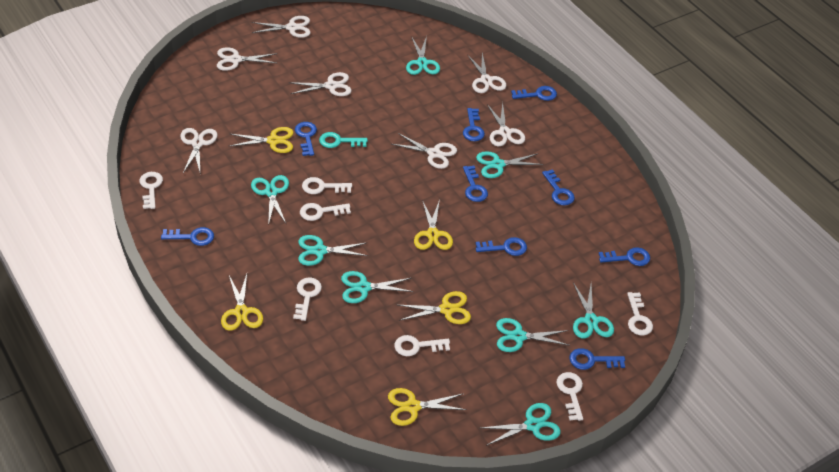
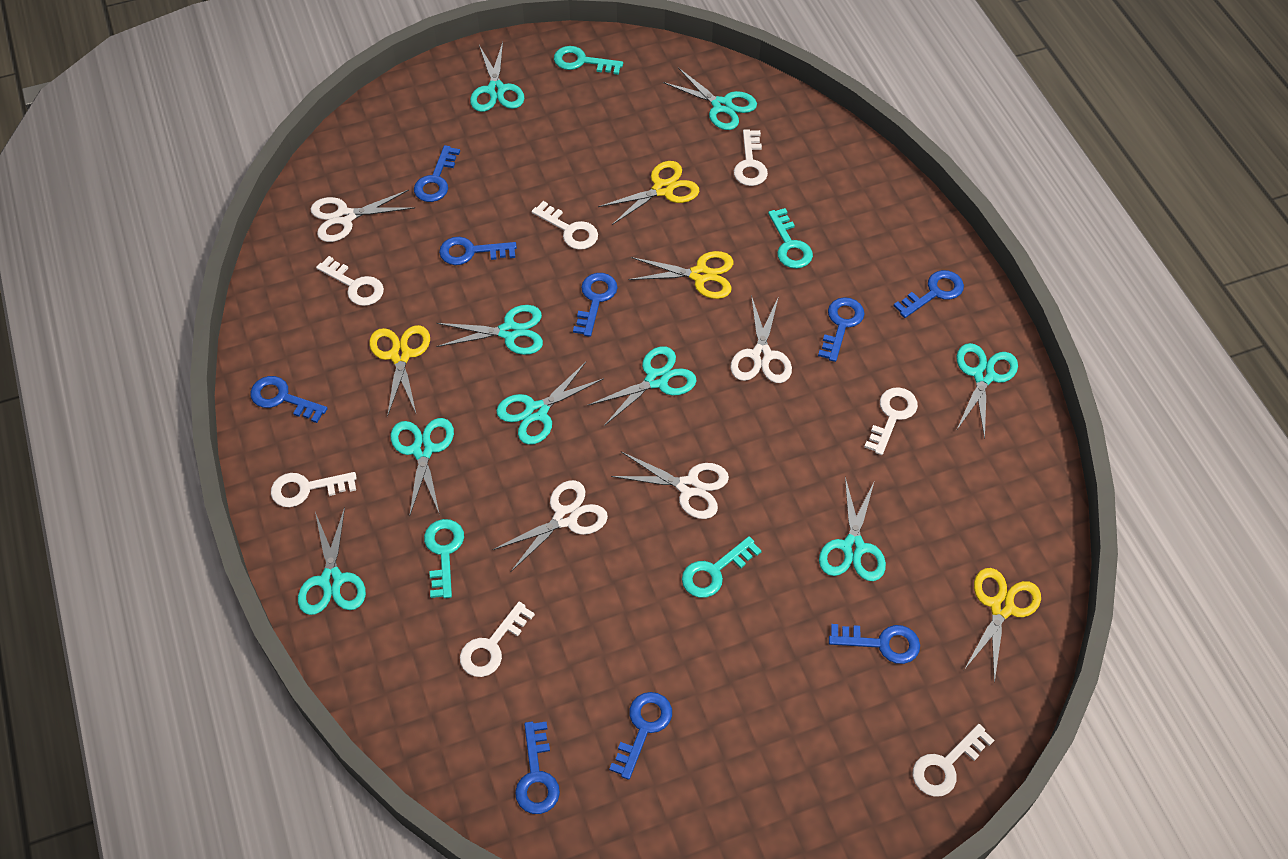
turquoise key: [319,132,368,148] = 1 -> [424,519,464,598] [554,46,623,75] [682,536,762,598] [768,208,813,269] = 4
turquoise scissors: [251,175,289,226] [298,235,368,266] [341,271,414,303] [406,36,440,75] [476,151,543,178] [481,403,561,446] [496,318,569,352] [573,283,614,338] = 8 -> [298,507,366,615] [391,418,454,517] [436,305,543,355] [470,42,525,112] [496,362,604,445] [588,346,697,426] [663,68,757,130] [819,477,886,581] [956,343,1018,439] = 9
white scissors: [180,128,218,173] [217,47,277,71] [252,16,311,38] [288,72,352,96] [392,133,457,169] [467,53,506,93] [487,102,525,146] = 7 -> [310,190,415,242] [492,480,608,571] [611,452,729,519] [730,295,792,383] = 4
yellow scissors: [221,274,263,331] [230,127,294,153] [388,388,467,426] [398,291,471,324] [414,200,453,250] = 5 -> [369,325,430,417] [598,161,699,225] [629,251,733,299] [964,568,1041,683] = 4

